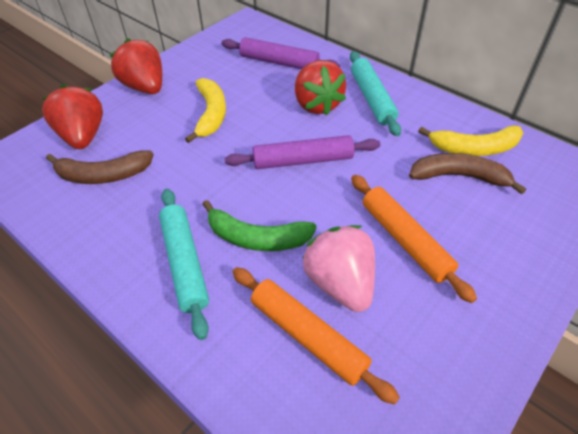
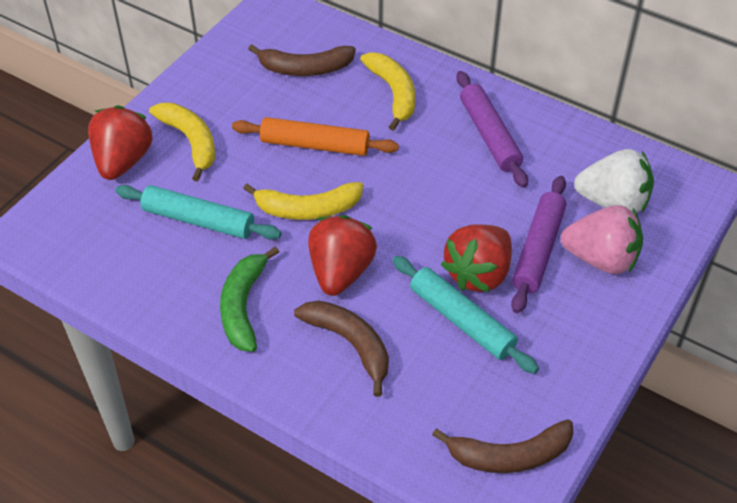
brown banana: [46,151,154,184] [409,153,526,194] = 2 -> [249,44,356,76] [294,301,389,397] [432,419,573,473] = 3
orange rolling pin: [233,267,400,404] [351,175,477,303] = 2 -> [232,117,399,156] = 1
white strawberry: none = 0 -> [574,149,654,213] = 1
yellow banana: [185,78,226,143] [418,125,523,156] = 2 -> [149,103,215,181] [243,182,363,220] [360,52,415,131] = 3

